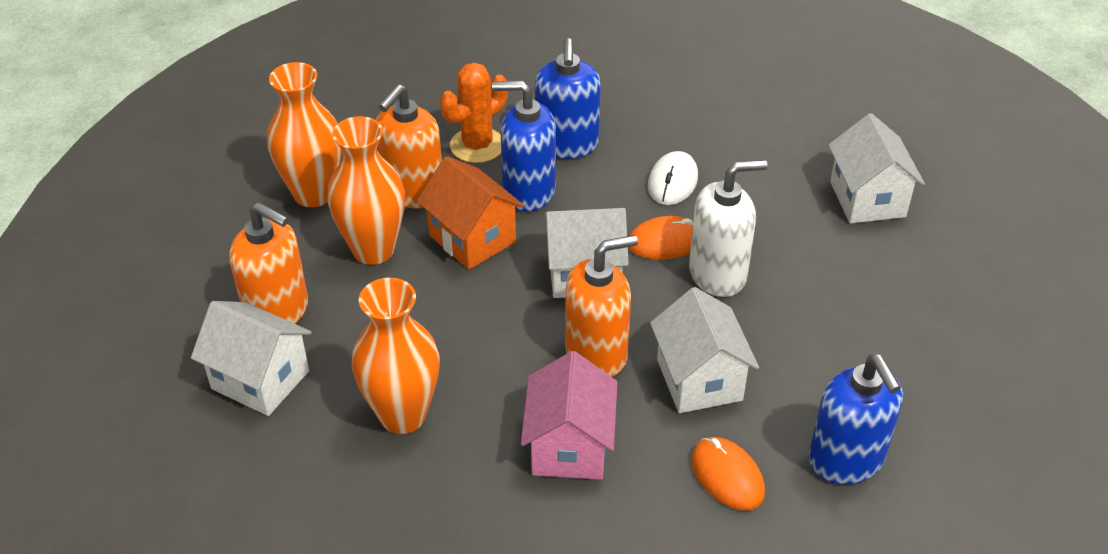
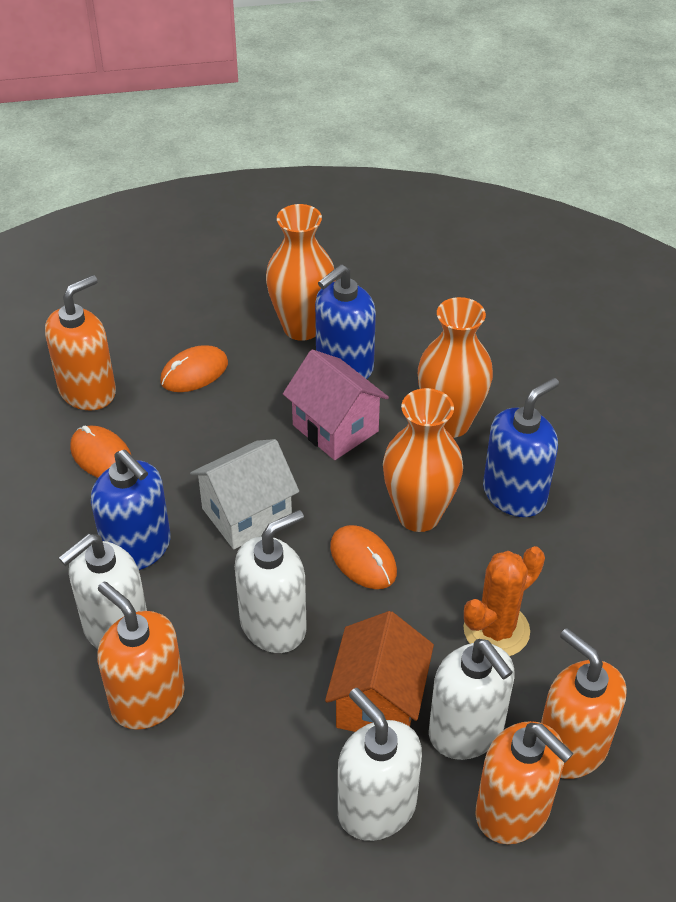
orange mouse: [628,216,693,260] [691,437,765,511] = 2 -> [70,425,132,478] [160,345,228,392] [330,525,397,589] = 3
orange soap dispenser: [230,202,308,324] [376,84,442,209] [565,235,638,377] = 3 -> [45,275,116,411] [97,581,184,730] [475,721,574,844] [541,628,626,779] = 4
white house: [191,301,312,416] [544,208,629,298] [650,287,759,413] [828,113,925,224] = 4 -> [190,439,299,549] = 1
white mouse: [648,151,698,205] = 1 -> none = 0
white soap dispenser: [689,160,768,297] = 1 -> [59,534,147,649] [235,510,307,653] [338,688,422,841] [429,639,514,760] = 4

